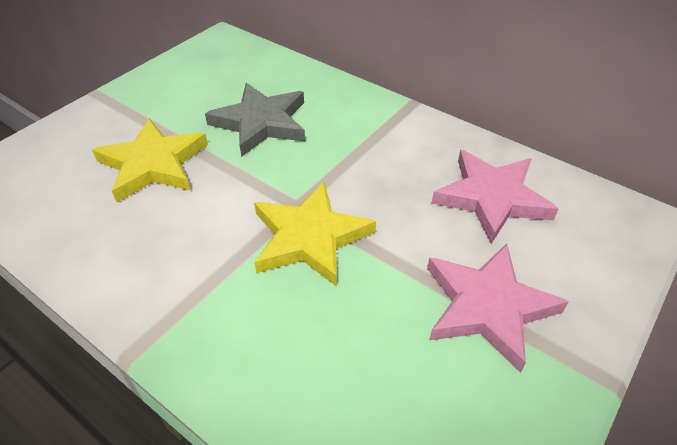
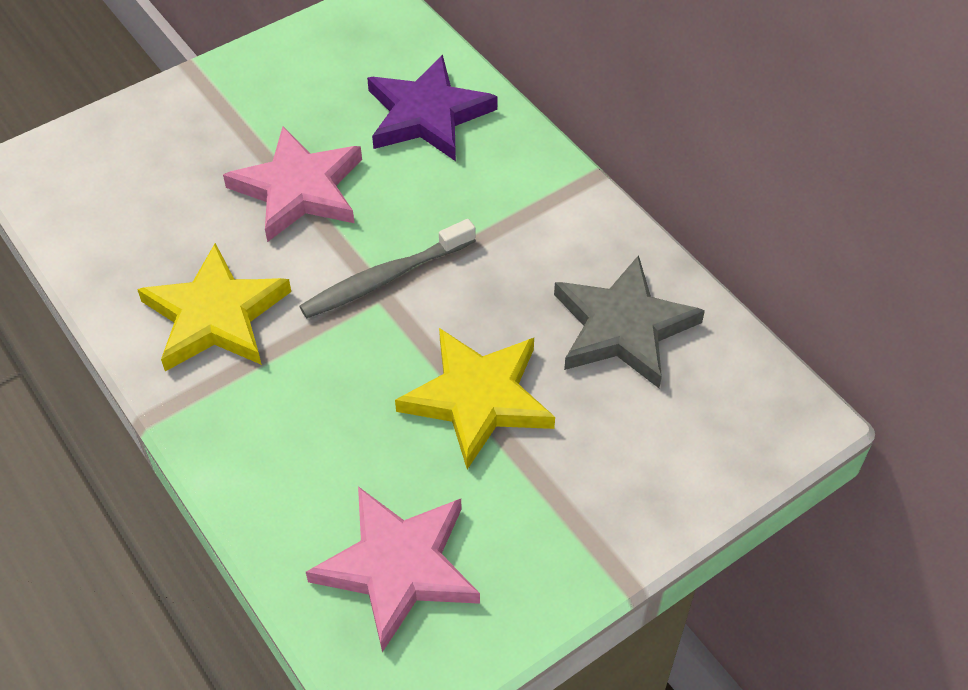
grey toothbrush: none = 0 -> [299,219,476,318] = 1
purple star: none = 0 -> [367,55,497,161] = 1

